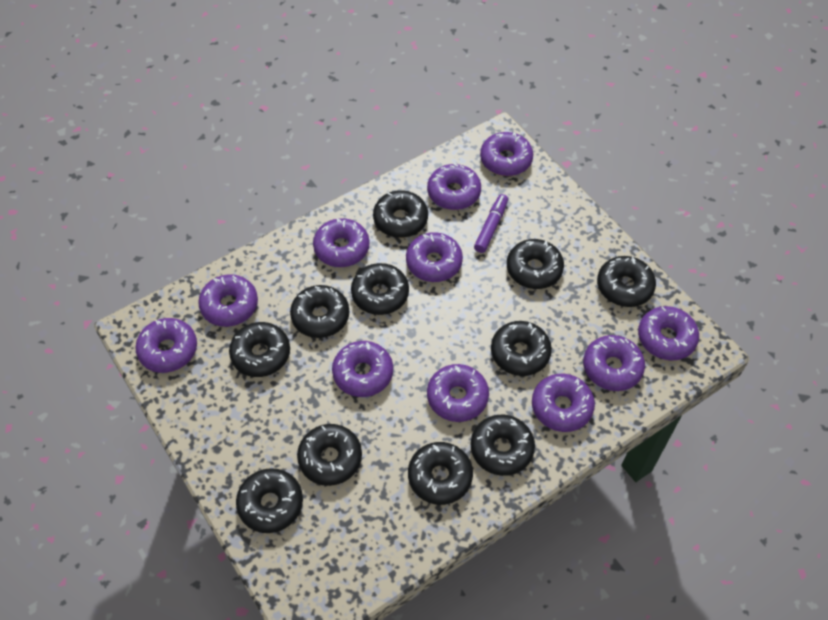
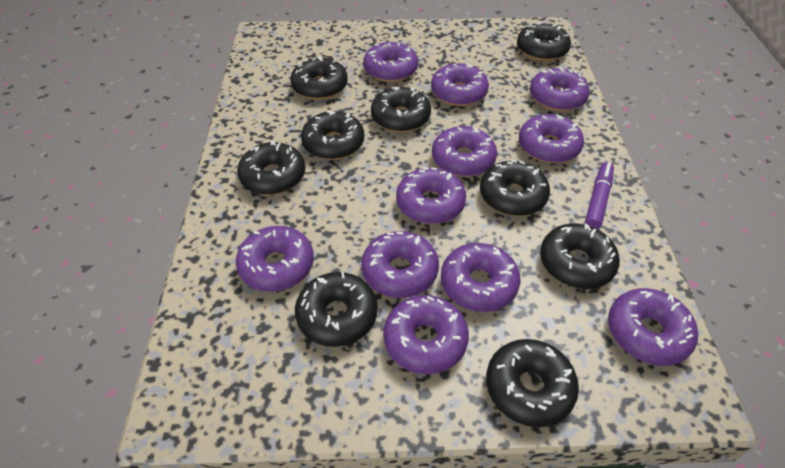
black donut: [229,322,290,377] [236,468,303,533] [290,285,349,338] [297,424,362,486] [351,263,409,315] [373,190,428,238] [408,442,473,505] [471,415,535,476] [491,321,552,376] [507,239,564,289] [597,256,656,307] = 11 -> [237,141,305,195] [290,56,348,100] [295,272,378,347] [301,111,364,160] [371,87,431,132] [480,159,550,216] [486,339,579,427] [517,22,571,61] [540,223,620,289] = 9

